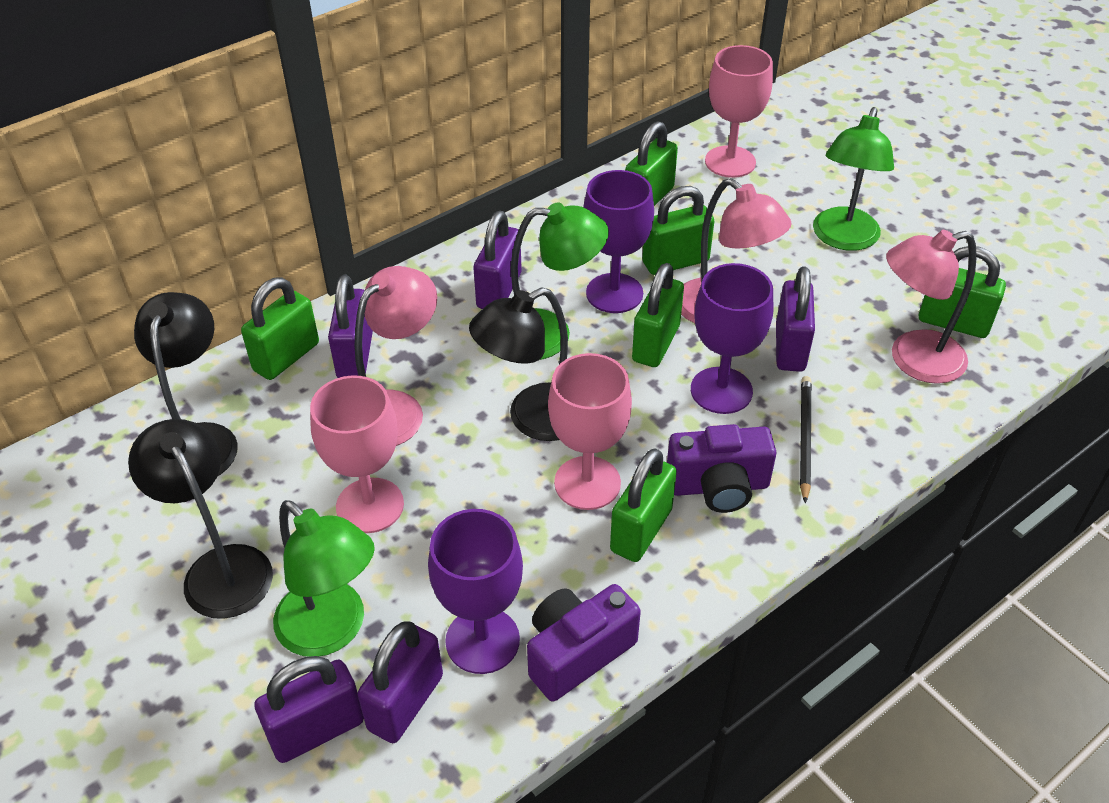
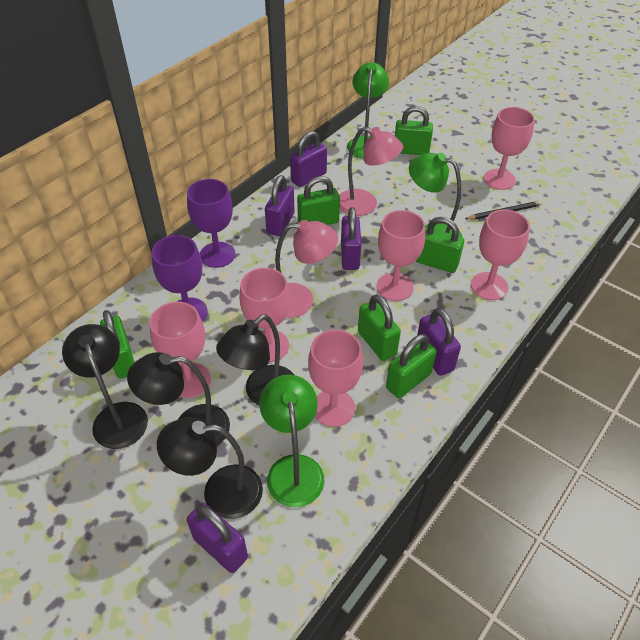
black lamp: [128,419,273,619] [134,292,238,476] [469,287,568,441] = 3 -> [62,324,148,449] [127,352,230,446] [157,417,263,519] [216,315,294,405] = 4
pink goblet: [310,375,404,533] [548,353,632,510] [705,45,773,178] = 3 -> [149,302,211,398] [239,268,291,362] [308,330,363,427] [376,210,425,301] [471,209,530,300] [484,107,535,190] = 6
pink lamp: [355,266,437,446] [681,178,792,323] [886,230,977,384] = 3 -> [275,220,338,318] [339,127,403,216] = 2
purple camera: [527,584,641,702] [667,424,776,513] = 2 -> none = 0
purple goblet: [428,509,523,674] [583,170,654,313] [691,263,773,414] = 3 -> [152,235,208,322] [187,179,236,268] = 2

